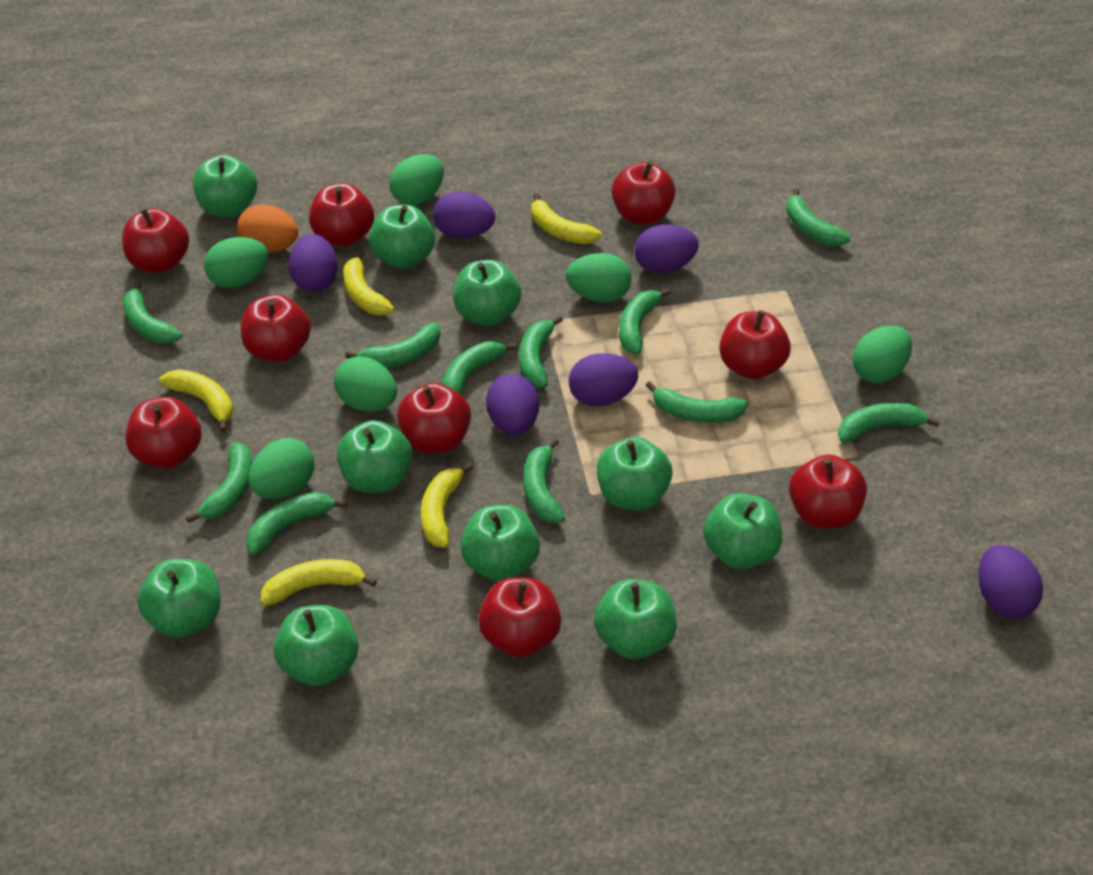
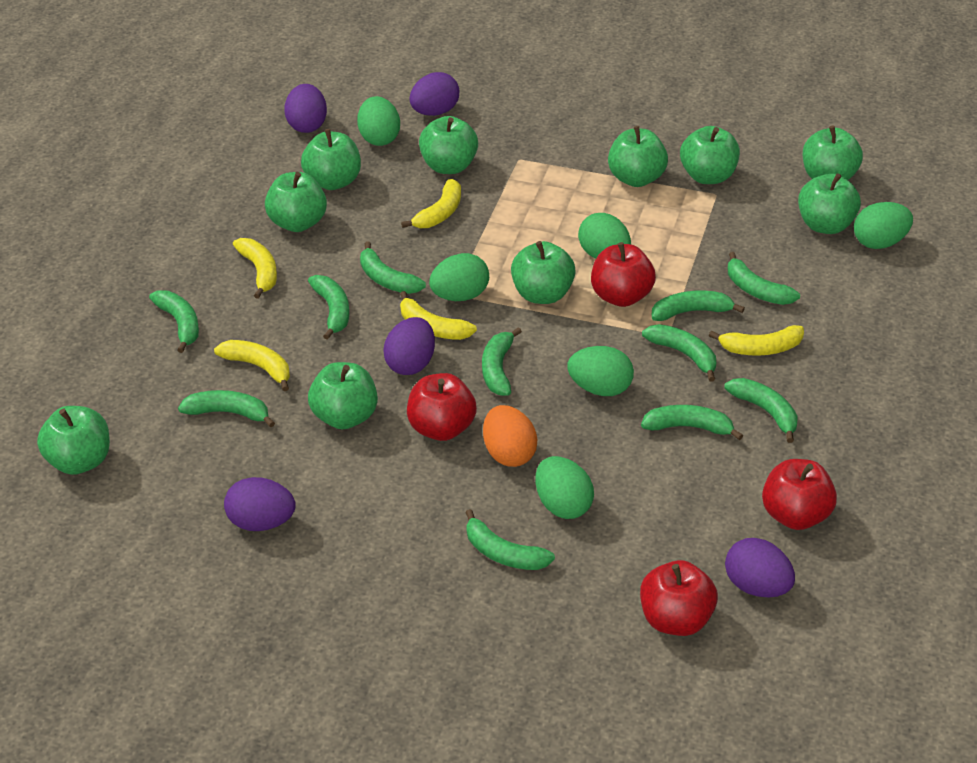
purple egg: [288,234,338,292] [433,191,495,239] [486,374,539,435] [569,353,638,406] [634,225,699,273] [979,545,1043,618] = 6 -> [224,477,296,531] [284,84,327,133] [383,317,435,375] [409,72,459,116] [725,538,795,597] = 5
red apple: [122,208,189,273] [125,397,202,469] [241,295,311,362] [309,183,374,247] [397,383,471,454] [478,577,561,657] [612,161,676,225] [719,310,791,380] [789,454,867,529] = 9 -> [407,373,477,441] [591,242,656,307] [640,560,718,636] [762,459,837,530] = 4

